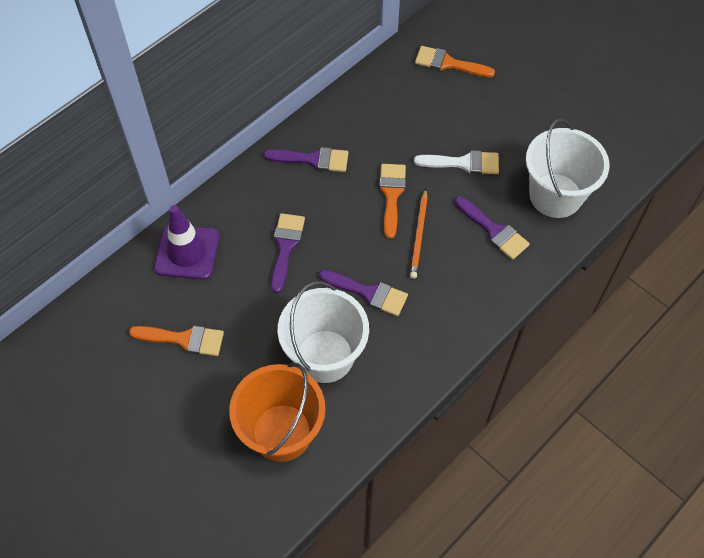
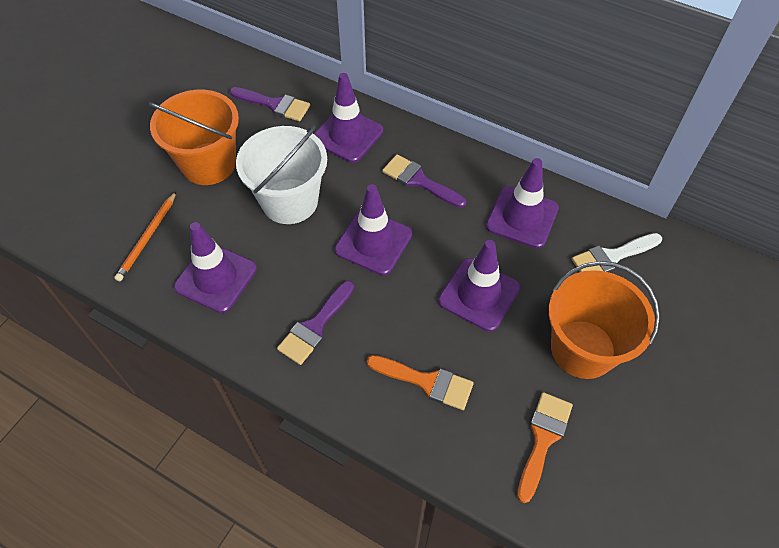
orange brush: [129,326,224,356] [379,164,406,239] [415,46,495,77] = 3 -> [367,355,474,410] [517,392,573,503] = 2
orange bucket: [229,363,325,462] = 1 -> [149,90,239,185] [548,261,660,379] = 2
purple brush: [263,147,348,172] [271,213,305,293] [319,270,408,316] [455,196,530,260] = 4 -> [229,87,310,121] [277,281,354,365] [382,154,466,208] = 3
purple traffic cone: [154,205,219,280] = 1 -> [174,222,257,313] [314,73,383,163] [334,184,412,275] [438,240,520,332] [486,158,559,248] = 5
white bucket: [278,281,369,383] [526,118,610,218] = 2 -> [236,126,327,224] = 1

